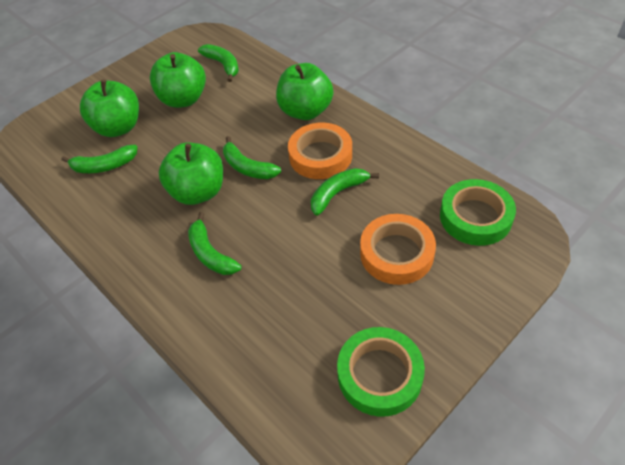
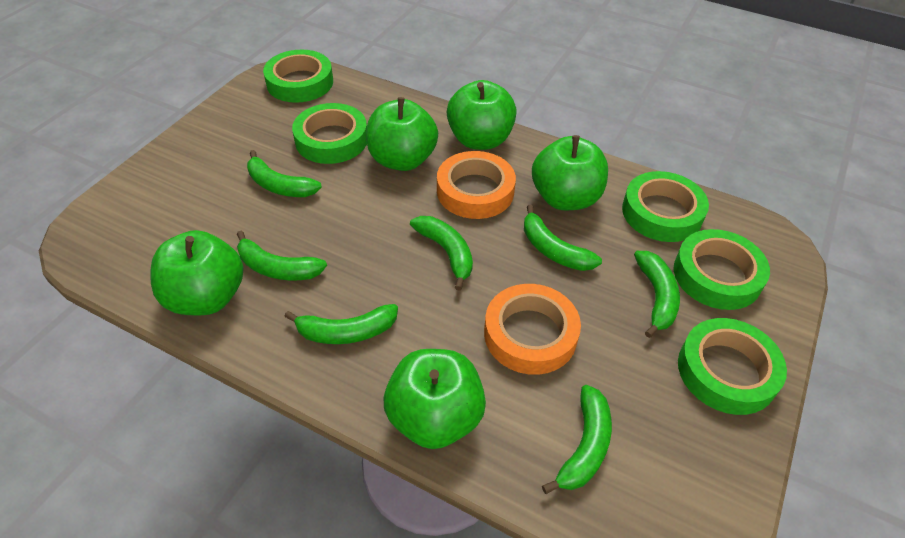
green apple: [80,80,139,137] [150,52,206,108] [159,143,223,205] [276,63,333,120] = 4 -> [150,230,243,315] [366,97,438,171] [384,349,486,449] [447,80,517,150] [532,135,608,210] = 5
green banana: [62,145,138,173] [188,212,242,275] [198,44,239,82] [223,136,281,179] [311,168,379,216] = 5 -> [237,231,327,280] [247,150,322,197] [284,304,398,344] [410,216,473,291] [524,205,602,271] [542,385,612,494] [634,251,680,338] = 7
green tape: [337,327,425,417] [440,179,516,246] = 2 -> [263,50,333,103] [292,103,367,164] [622,171,709,242] [674,229,770,310] [678,318,787,415] = 5

